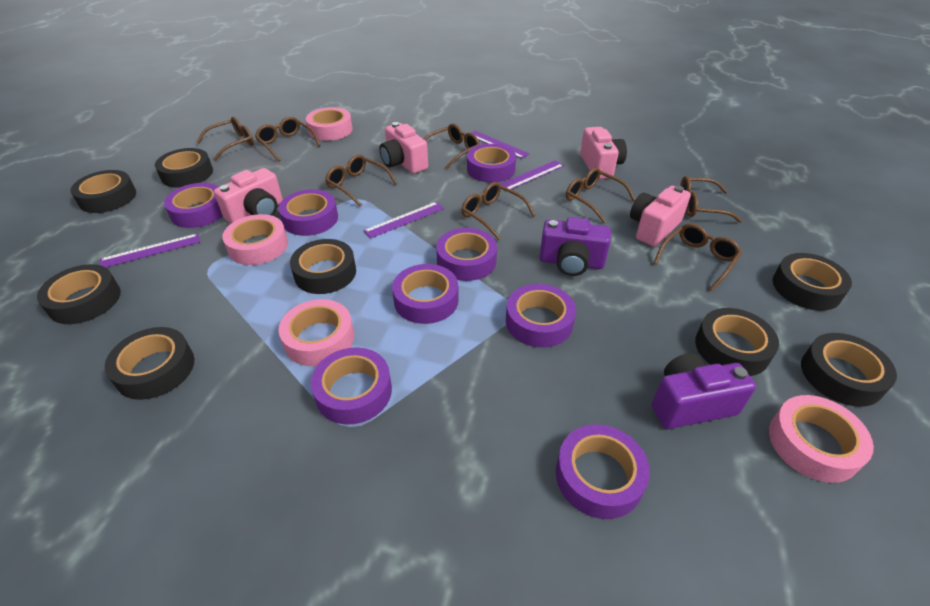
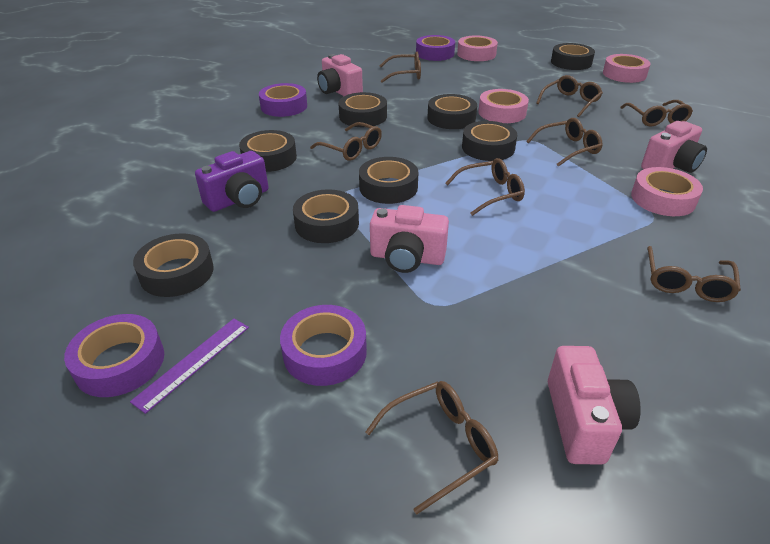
purple camera: [540,217,611,276] [652,353,756,429] = 2 -> [195,151,268,212] = 1
purple ruler: [100,233,200,267] [363,202,444,239] [471,131,529,159] [500,160,564,189] = 4 -> [130,319,249,414] = 1
purple tape: [164,183,223,228] [278,189,338,236] [311,347,392,425] [392,264,459,324] [436,228,497,281] [467,144,516,183] [506,284,576,348] [556,424,650,519] = 8 -> [64,314,164,397] [259,83,307,117] [280,305,367,386] [416,35,455,61] = 4

